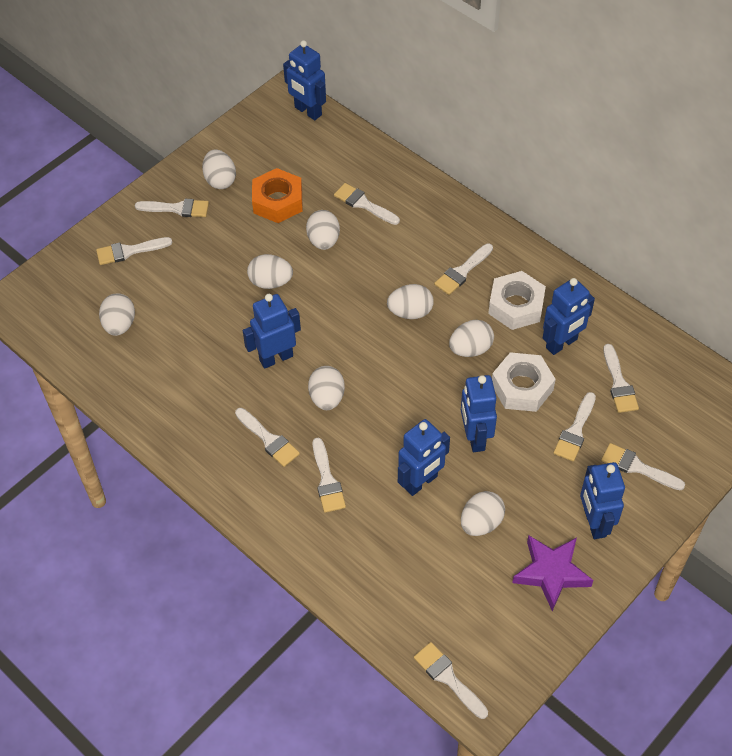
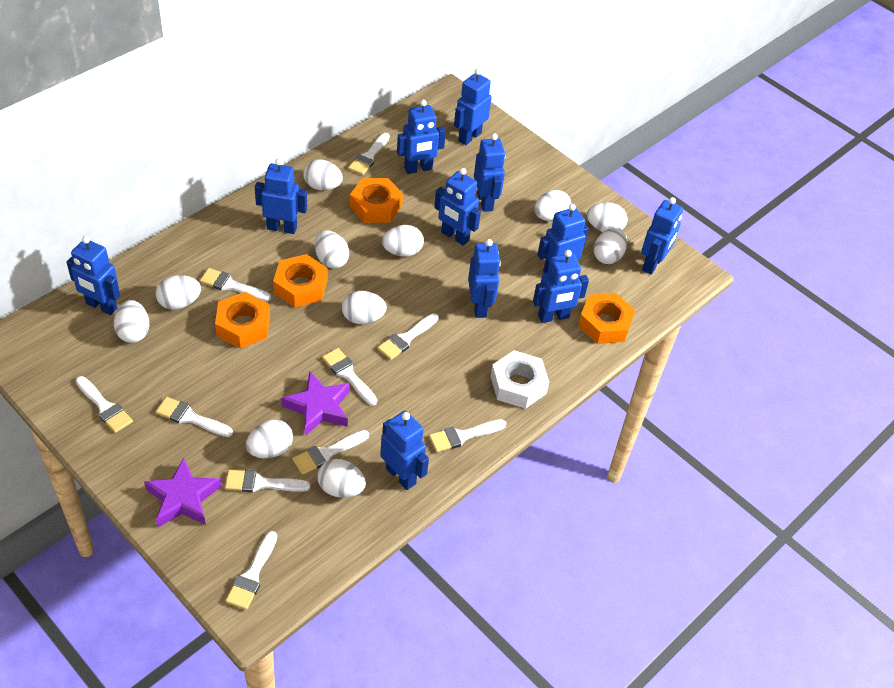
blue robot: [243,294,301,369] [283,40,326,120] [398,419,450,496] [461,375,497,452] [543,278,595,355] [580,462,625,539] = 6 -> [66,236,120,315] [255,158,307,234] [380,411,429,490] [397,100,446,174] [434,168,481,246] [454,68,492,145] [468,239,501,318] [474,133,506,212] [533,250,589,323] [537,204,589,273] [641,197,683,275] = 11
orange nut: [252,168,303,223] = 1 -> [215,292,270,348] [273,254,328,307] [350,178,403,223] [578,293,635,344] = 4
purple star: [512,535,593,611] = 1 -> [144,457,222,527] [281,372,350,436] = 2
white egg: [99,293,135,336] [202,149,236,189] [247,254,293,289] [306,210,340,250] [308,366,345,410] [387,284,434,319] [449,320,494,357] [461,491,505,536] = 8 -> [114,300,149,343] [156,275,201,310] [246,419,293,458] [303,159,343,190] [314,230,349,268] [318,459,366,498] [342,291,387,324] [382,225,424,257] [534,190,571,221] [587,202,628,232] [594,228,627,264] = 11
white nut: [488,271,546,330] [492,352,556,412] = 2 -> [491,350,549,409] = 1

